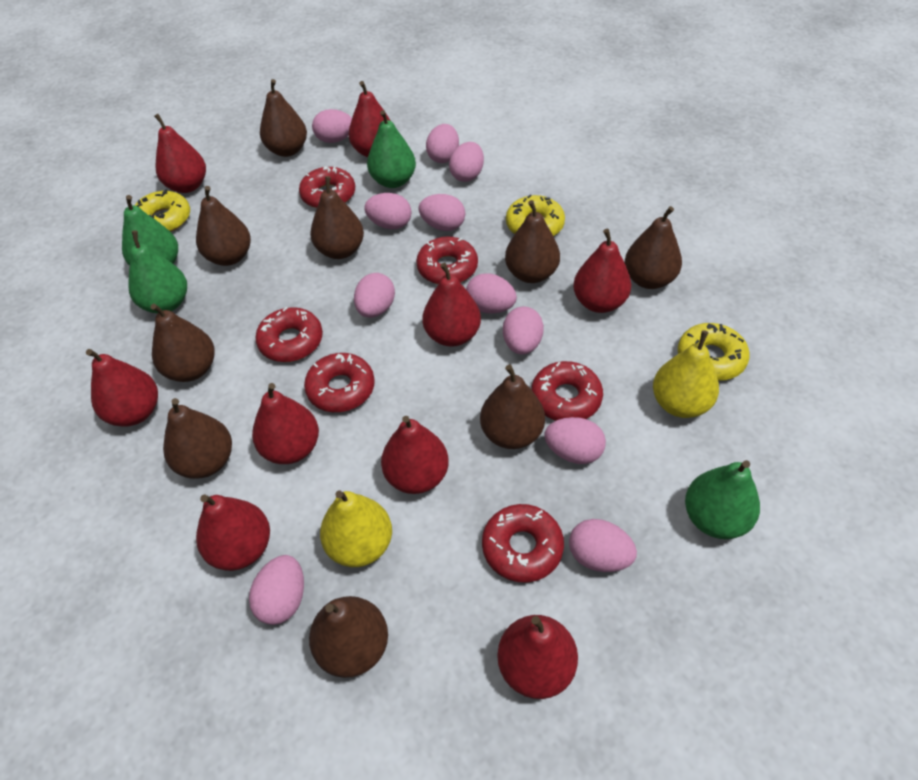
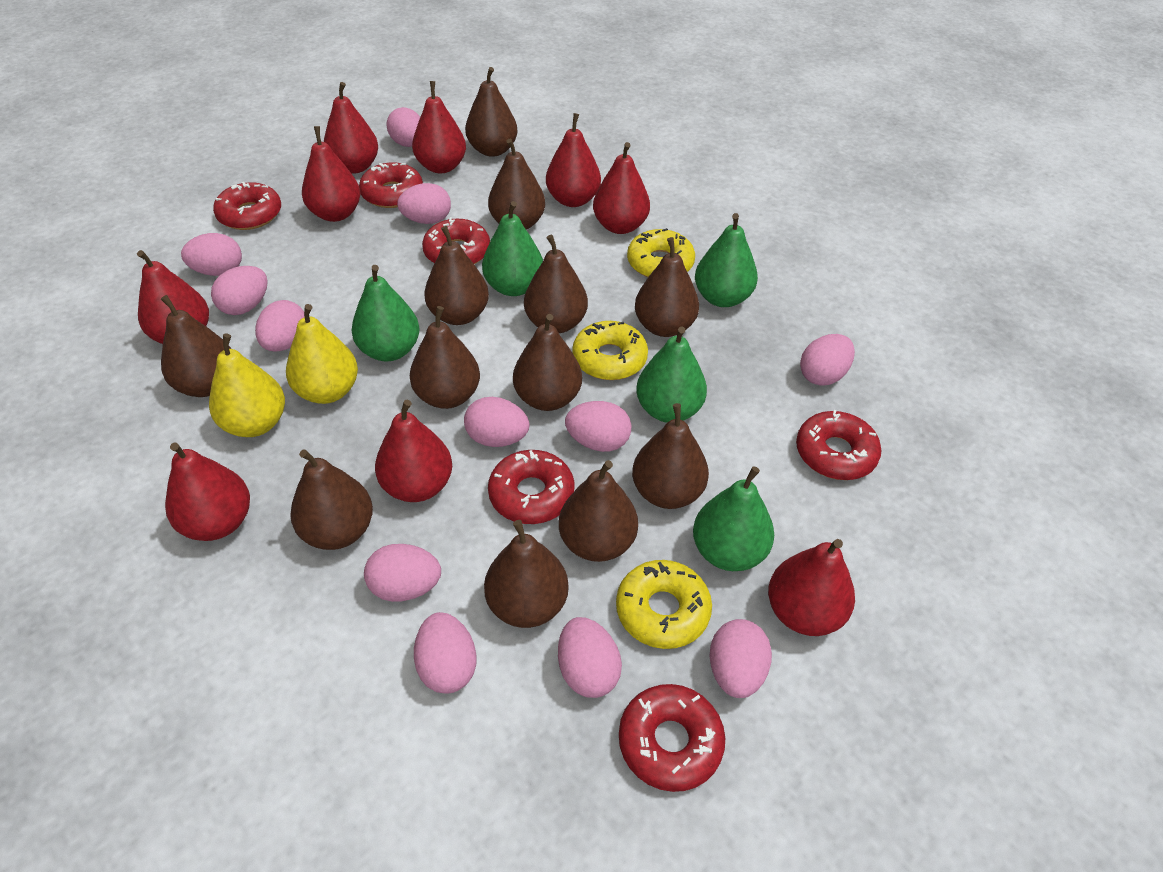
brown pear: [151,304,215,382] [163,398,232,479] [196,186,251,266] [260,79,307,157] [309,596,388,678] [310,176,364,259] [480,365,545,449] [505,200,560,283] [625,206,682,289] = 9 -> [161,295,231,397] [290,449,373,550] [410,306,480,409] [424,226,489,325] [465,67,518,157] [484,520,569,628] [488,139,545,230] [513,314,582,411] [524,235,588,333] [559,460,638,562] [632,403,709,509] [635,237,699,337] = 12
green pear: [122,195,178,266] [128,230,187,314] [367,110,416,188] [685,460,760,539] = 4 -> [352,265,420,361] [482,201,543,296] [636,326,707,423] [693,466,774,571] [695,213,758,307] = 5
pink egg: [249,555,304,625] [312,109,352,143] [354,273,395,318] [364,193,411,229] [418,194,465,231] [426,124,459,163] [449,142,484,182] [466,273,517,313] [503,306,544,355] [544,417,606,464] [569,519,637,572] = 11 -> [181,233,242,276] [211,266,268,315] [255,300,305,352] [364,544,441,602] [386,107,420,147] [397,183,451,224] [414,612,477,694] [464,397,530,447] [558,617,622,698] [565,401,632,452] [710,619,772,698] [800,334,855,386] = 12

